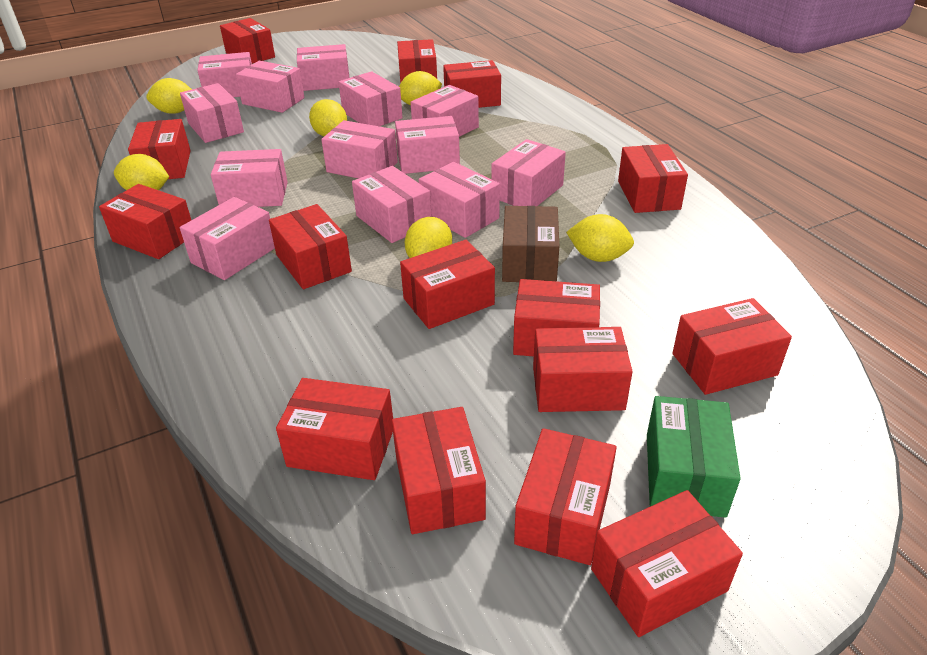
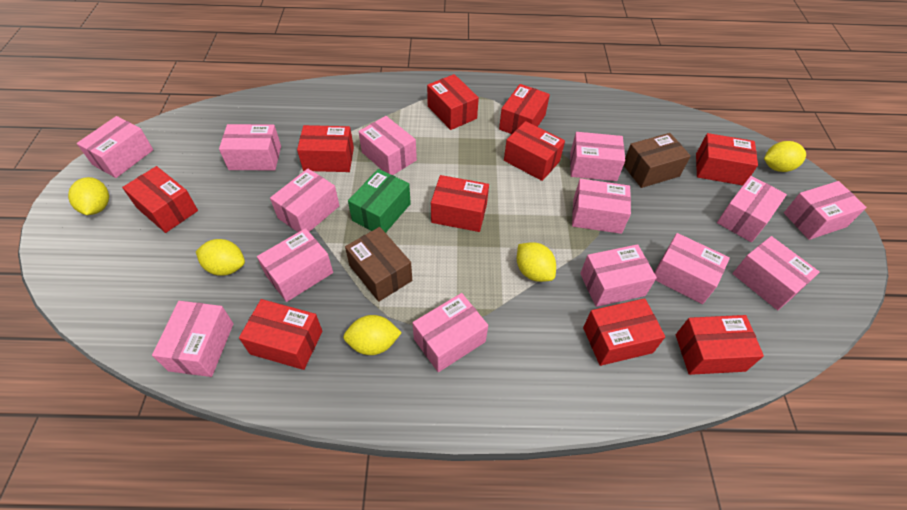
brown box: [502,206,559,282] = 1 -> [345,227,412,302] [623,133,691,188] = 2
pink box: [180,83,244,143] [180,197,275,280] [197,52,252,97] [211,149,288,207] [236,61,305,113] [297,44,350,91] [321,120,398,179] [339,71,403,126] [352,166,432,243] [395,116,460,174] [411,85,479,137] [419,162,500,238] [491,139,566,206] = 13 -> [77,116,153,178] [152,301,234,377] [219,124,281,170] [257,228,333,302] [270,169,340,232] [358,116,417,175] [413,293,488,372] [570,132,625,181] [572,179,631,234] [580,244,657,307] [654,233,730,304] [717,176,787,242] [732,236,819,310] [784,181,867,240] = 14
red box: [99,184,191,259] [128,119,191,179] [220,18,275,64] [269,204,352,289] [276,378,393,480] [392,407,486,534] [397,39,437,83] [400,240,495,329] [443,60,501,108] [513,279,600,356] [514,428,617,565] [533,327,633,412] [591,490,743,637] [618,144,688,213] [672,298,792,395] = 15 -> [122,166,198,233] [239,299,322,370] [297,125,354,172] [427,74,479,130] [431,175,489,232] [499,84,550,134] [504,121,565,181] [583,298,665,366] [676,315,764,375] [696,133,758,186] = 10
yellow lemon: [114,154,169,190] [146,78,192,114] [309,99,347,137] [399,71,442,106] [405,217,452,258] [566,214,634,262] = 6 -> [68,177,109,215] [196,239,245,276] [343,315,402,355] [517,242,556,282] [764,141,806,172] = 5

